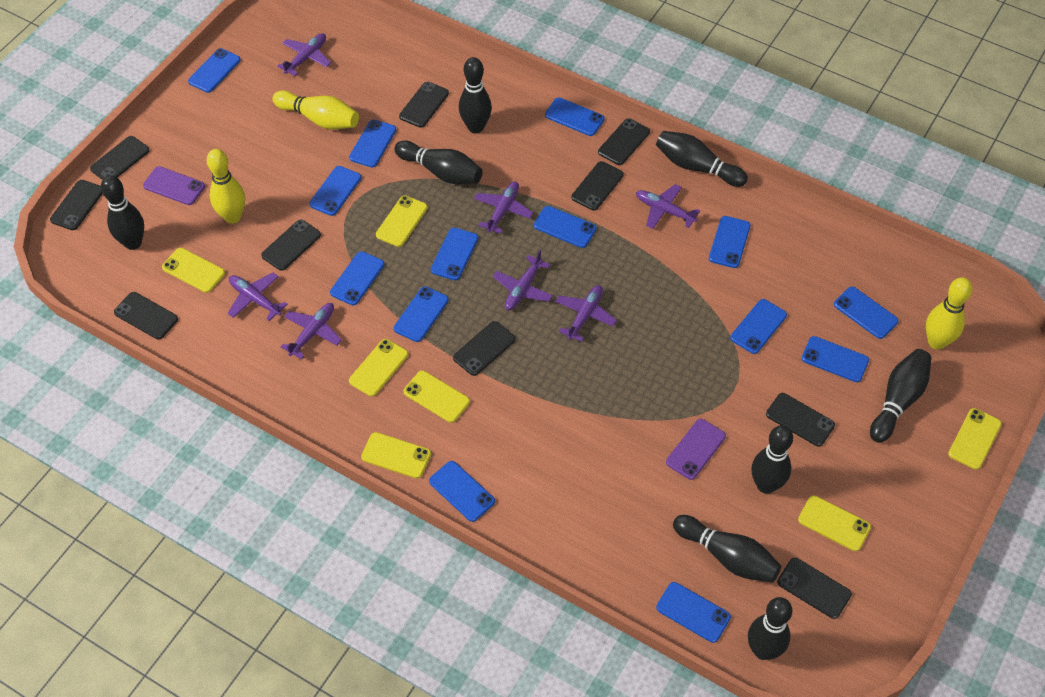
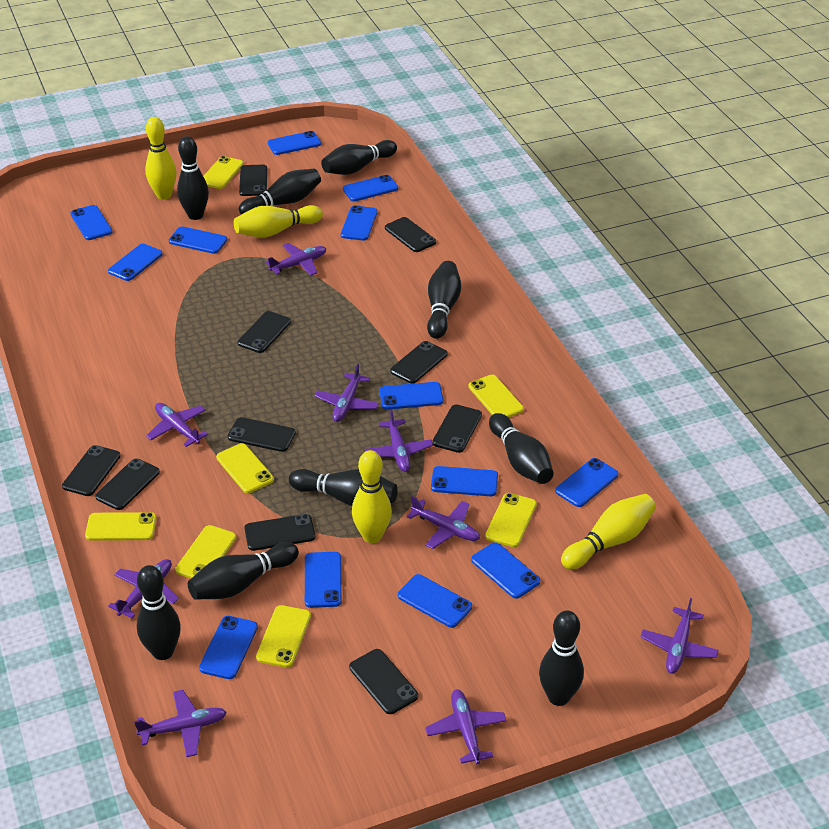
black bowling pin: [101,175,144,250] [394,141,483,184] [459,57,492,133] [656,131,748,187] [673,515,781,583] [748,597,792,660] [752,425,793,494] [870,349,932,443] = 8 -> [137,565,181,660] [177,136,209,220] [188,542,299,600] [239,169,321,215] [289,469,398,506] [321,140,397,175] [427,261,461,339] [489,413,554,484] [539,610,584,706] = 9
blue phone: [188,48,241,93] [309,166,361,216] [330,251,384,305] [349,120,396,167] [394,286,449,342] [429,461,495,522] [431,228,479,280] [534,206,597,248] [545,98,605,136] [656,582,731,643] [709,216,751,268] [730,299,787,354] [801,336,869,382] [834,287,899,339] = 14 -> [71,205,112,240] [108,244,163,281] [169,226,227,254] [199,616,258,679] [268,131,321,155] [305,552,342,608] [341,205,378,241] [343,175,398,201] [380,382,443,410] [398,574,472,628] [431,466,498,496] [471,542,540,599] [555,458,619,507] = 13
purple phone: [143,166,205,205] [666,419,726,480] = 2 -> none = 0
purple plane: [228,272,288,321] [277,33,331,76] [281,303,342,359] [474,181,533,234] [493,250,553,310] [555,285,617,342] [636,184,700,229] = 7 -> [108,559,179,619] [134,690,227,757] [146,403,208,447] [266,243,326,276] [314,363,379,422] [365,409,433,472] [407,496,480,549] [425,689,507,765] [640,598,719,674] = 9
yellow bowling pin: [207,149,245,224] [272,90,359,130] [926,277,972,350] = 3 -> [145,117,177,200] [234,205,323,238] [352,450,392,543] [561,494,656,569] = 4

